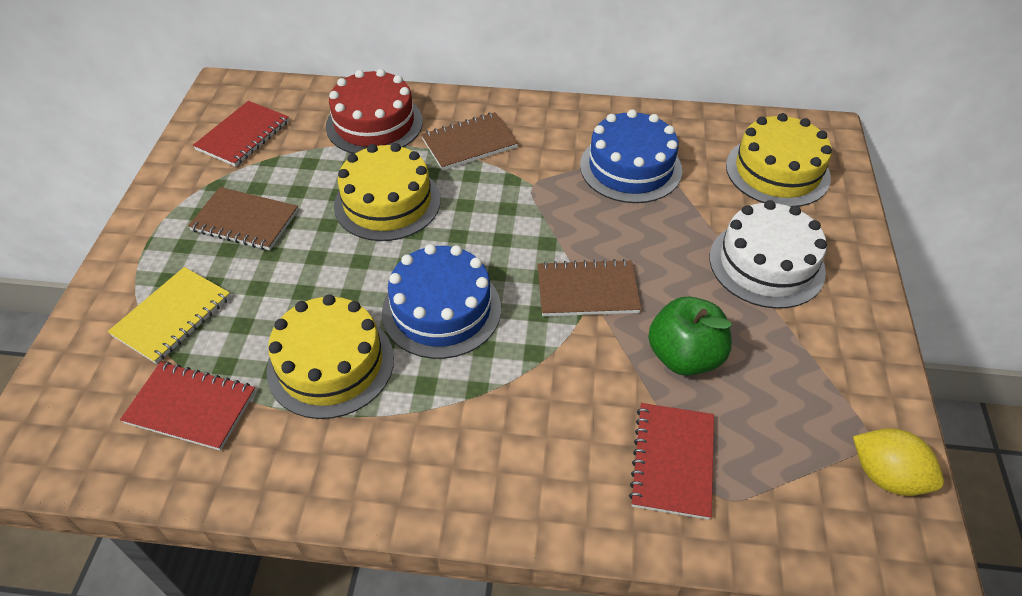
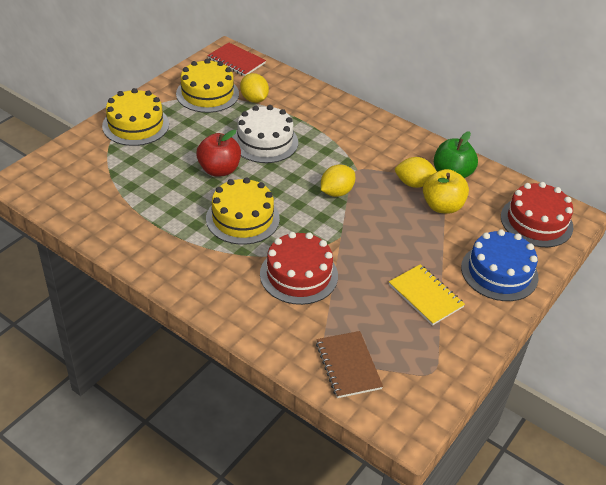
blue cake: [382,244,501,359] [580,109,682,203] = 2 -> [461,229,538,301] = 1
brown notebook: [188,187,298,250] [421,112,518,171] [537,259,641,316] = 3 -> [316,331,383,398] = 1
red apple: none = 0 -> [196,130,241,177] = 1
red cake: [326,69,423,154] = 1 -> [260,232,338,305] [501,182,573,247] = 2
red notebook: [120,362,256,451] [193,101,289,167] [629,403,714,520] = 3 -> [207,42,266,76] = 1
yellow apple: none = 0 -> [423,169,469,214] = 1
yellow lemon: [853,428,944,496] = 1 -> [240,73,269,103] [321,164,355,197] [395,157,437,188] = 3

